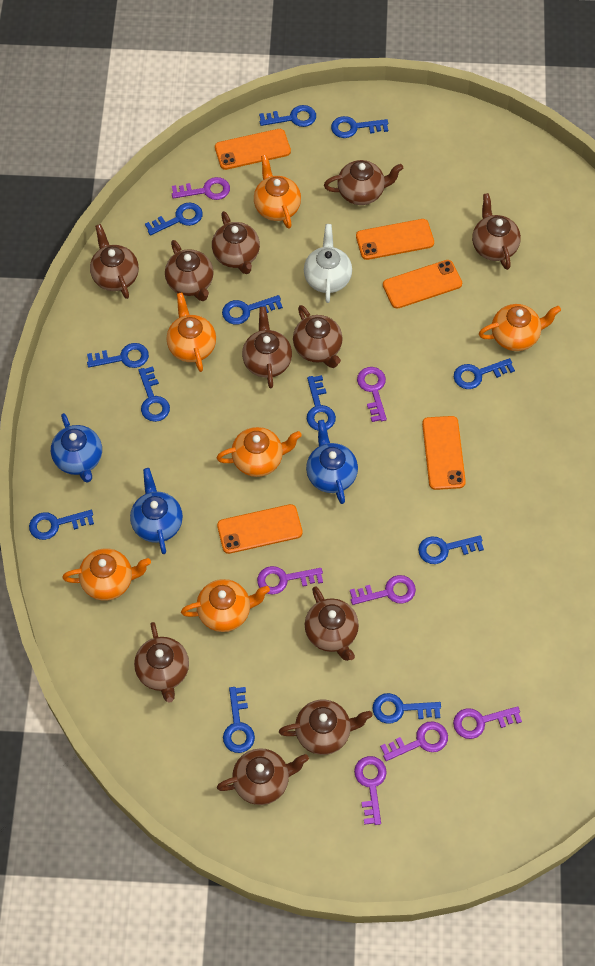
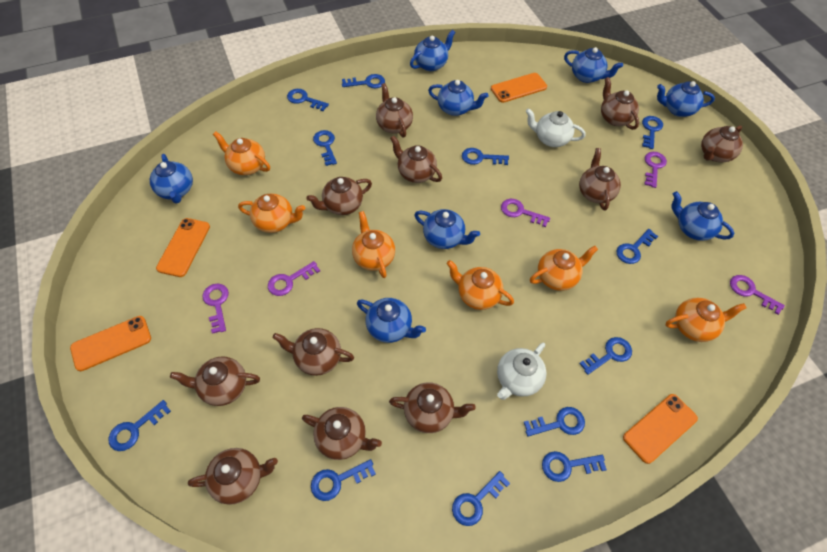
blue teapot: [51,413,102,483] [130,468,183,554] [306,420,358,504] = 3 -> [150,154,193,204] [357,298,426,343] [410,30,455,71] [414,209,480,249] [428,80,488,116] [564,47,623,83] [657,81,715,117] [672,191,734,241] = 8
orange phone: [215,129,291,170] [217,504,303,554] [356,219,434,260] [383,260,462,309] [422,416,466,490] = 5 -> [70,316,151,371] [156,218,210,277] [491,73,547,103] [623,394,698,464] = 4
purple key: [172,177,230,200] [257,566,323,594] [350,575,416,605] [354,756,387,825] [357,367,387,422] [380,721,448,761] [453,706,522,739] = 7 -> [202,284,229,334] [268,261,320,296] [501,199,550,227] [644,152,667,188] [730,275,785,315] = 5
white teapot: [304,224,352,303] = 1 -> [497,342,546,400] [525,108,586,147] = 2

